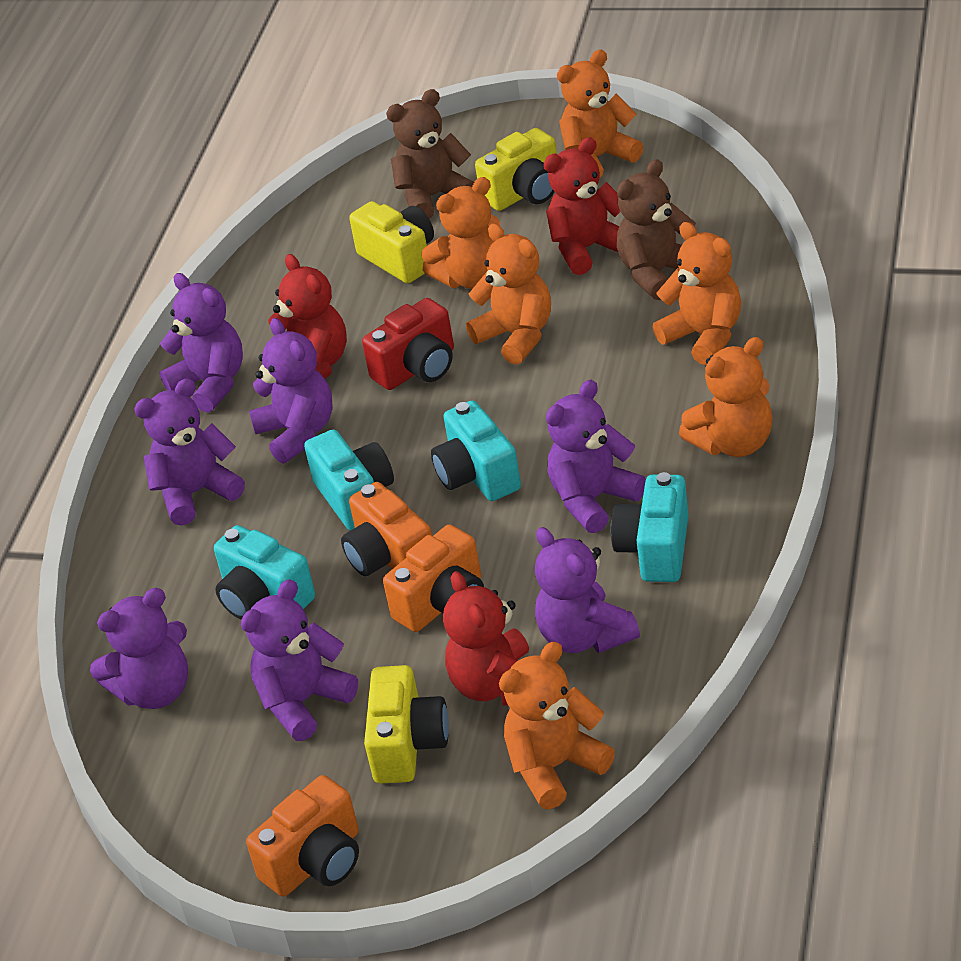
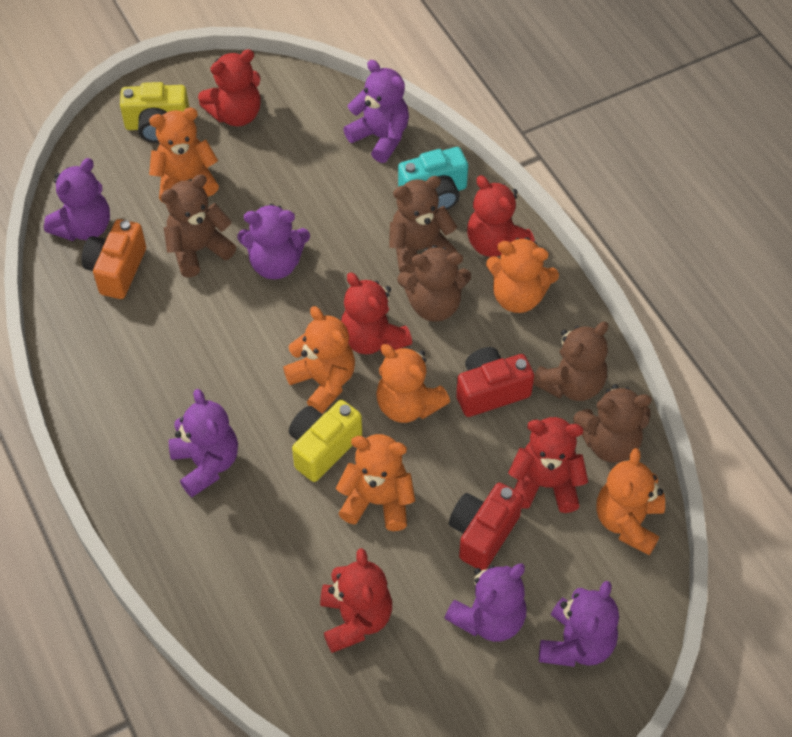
brown teddy bear: [386,89,474,219] [617,159,696,300] = 2 -> [161,174,236,278] [389,176,457,273] [397,245,471,322] [533,322,608,401] [573,384,652,463] = 5
orange camera: [246,775,359,897] [341,482,432,576] [383,525,484,632] = 3 -> [82,219,146,299] = 1
purple teddy bear: [90,588,188,709] [134,378,245,526] [159,273,243,413] [241,579,358,741] [249,318,333,464] [535,527,640,653] [546,380,646,533] = 7 -> [44,158,110,241] [169,389,238,497] [237,204,310,280] [343,60,409,163] [445,564,526,642] [539,581,619,667] = 6
red camera: [362,298,454,390] = 1 -> [449,483,523,571] [456,347,534,417] = 2
red teddy bear: [268,254,347,378] [443,571,529,706] [543,137,621,275] = 3 -> [198,49,261,126] [320,548,392,653] [341,272,412,354] [467,175,535,257] [508,417,588,513] = 5
turquoise camera: [214,525,315,620] [304,429,394,531] [431,400,521,501] [611,472,688,582] = 4 -> [398,147,468,210] = 1
yellow camera: [349,201,434,283] [364,665,449,784] [475,128,557,211] = 3 -> [120,82,189,143] [289,400,362,482] = 2

